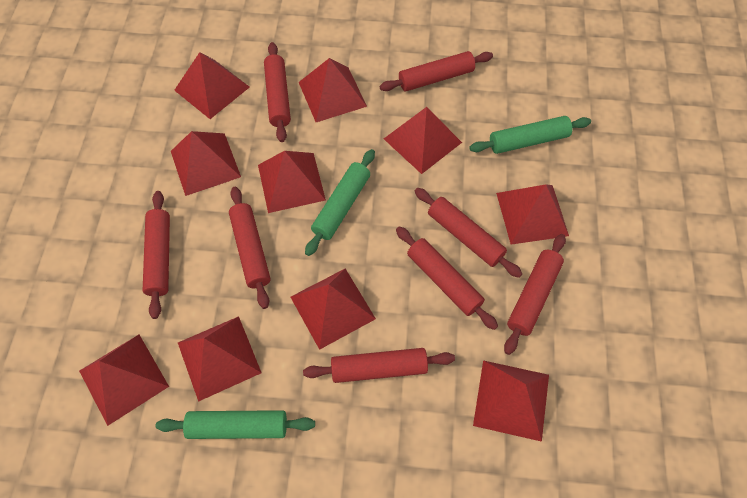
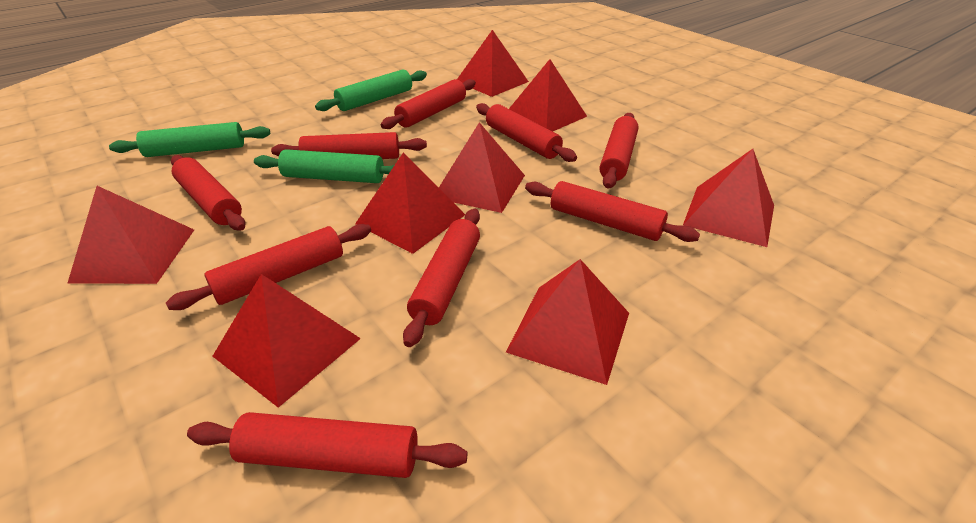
red pyramid: [79,335,169,426] [171,131,241,196] [174,52,250,119] [178,316,262,402] [258,151,326,213] [291,268,376,350] [299,58,367,122] [384,107,462,174] [473,360,549,442] [496,184,569,245] = 10 -> [68,186,194,284] [213,274,361,408] [355,153,465,254] [439,122,525,213] [457,30,529,97] [506,259,629,385] [509,59,587,132] [683,149,774,247] = 8
red rolling pin: [143,191,170,319] [229,187,271,309] [264,42,291,142] [303,348,455,383] [380,51,493,91] [396,226,498,330] [415,188,522,278] [504,234,566,355] = 8 -> [166,224,371,310] [171,155,246,231] [187,412,468,478] [271,132,427,159] [381,79,476,129] [403,209,480,347] [476,103,577,162] [525,181,700,242] [599,113,638,189] = 9

